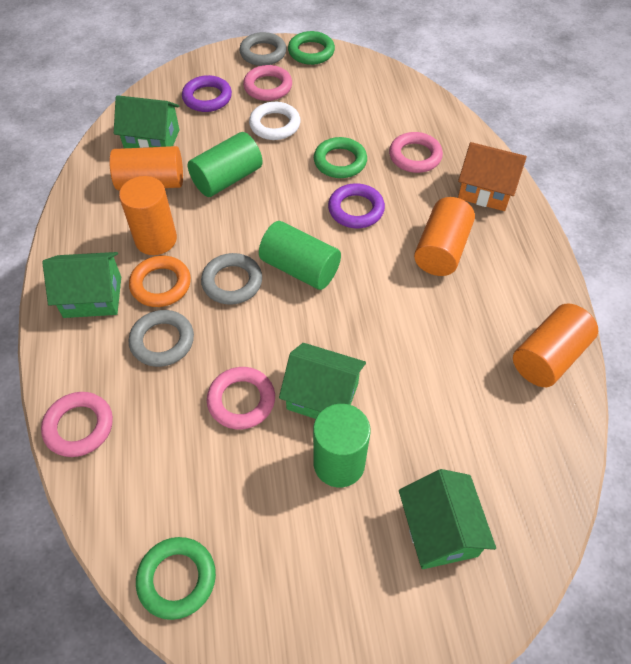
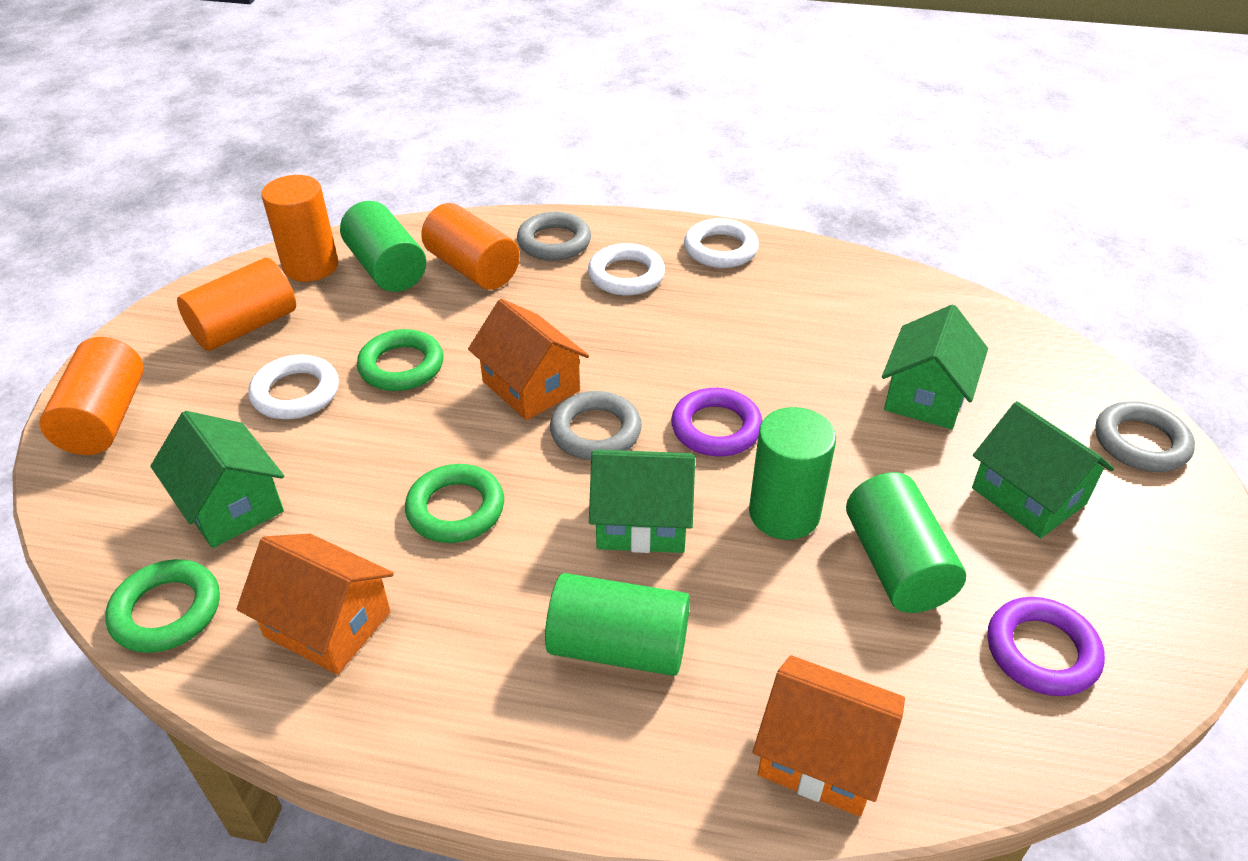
green cylinder: [188,132,263,197] [259,221,341,290] [313,404,371,487] = 3 -> [340,201,426,292] [545,573,690,676] [749,407,836,540] [846,472,966,613] = 4
orange house: [458,142,527,211] = 1 -> [237,534,394,675] [468,299,589,420] [753,655,905,817] = 3
orange ring: [129,256,191,307] = 1 -> none = 0
pink ring: [41,392,113,457] [207,367,275,430] [243,65,292,101] [389,132,443,173] = 4 -> none = 0
white ring: [249,102,300,140] = 1 -> [248,354,339,419] [588,243,665,296] [684,218,759,268] = 3

